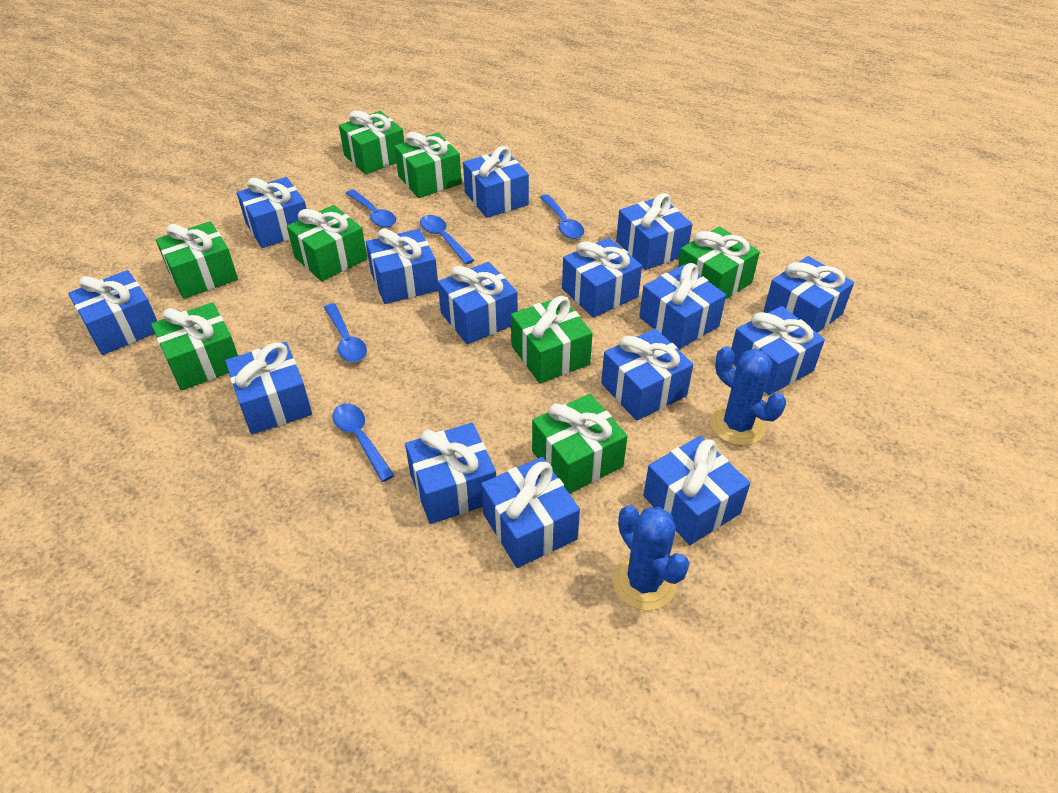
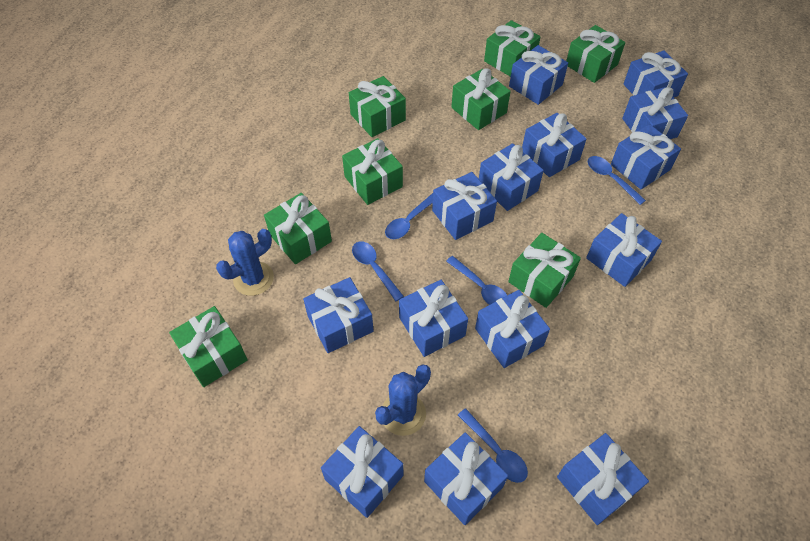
blue gift: [68,270,157,355] [225,342,312,435] [237,177,307,248] [366,228,439,304] [405,423,496,524] [438,262,518,344] [463,146,529,218] [481,457,580,568] [562,238,642,318] [601,329,693,421] [616,193,692,270] [639,263,726,349] [643,436,750,545] [731,306,825,395] [764,256,854,333] = 15 -> [303,277,374,353] [321,426,403,518] [399,280,468,357] [424,432,508,525] [432,172,497,240] [475,290,550,368] [479,143,544,211] [509,45,568,105] [522,113,587,177] [557,433,649,525] [586,213,662,287] [611,124,681,189] [622,87,688,139] [623,50,688,97] = 14

